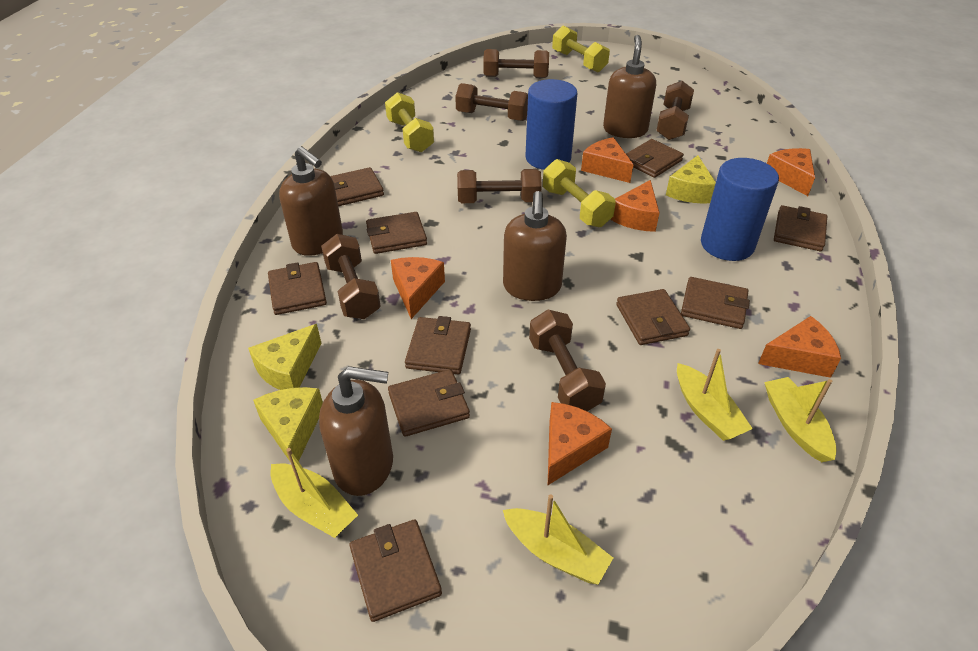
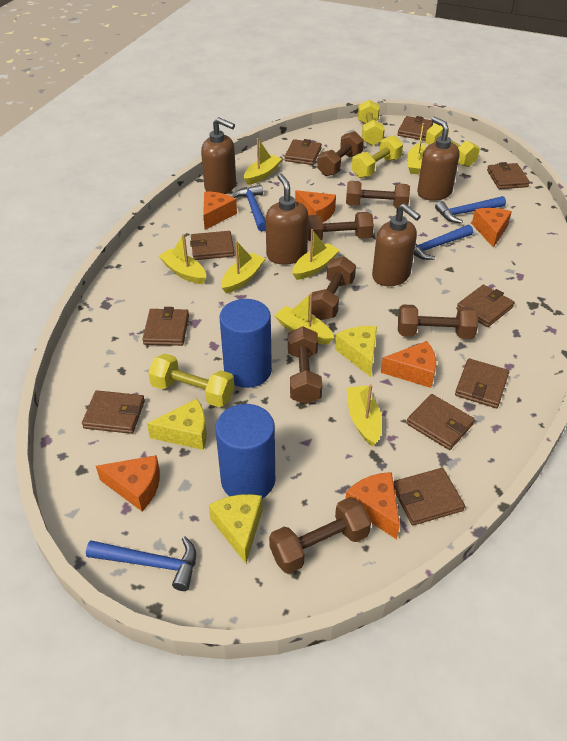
blue hammer: none = 0 -> [86,536,196,591] [232,185,266,232] [414,225,473,260] [435,196,506,223] = 4
brown dumbbell: [321,234,381,319] [455,83,528,121] [457,169,542,203] [483,49,549,78] [529,310,606,411] [656,81,694,140] = 6 -> [269,497,371,574] [288,326,322,404] [308,212,374,241] [309,256,356,320] [317,131,364,176] [346,181,410,208] [398,304,478,339] = 7
yellow boat: [271,448,358,538] [503,494,613,585] [677,349,753,441] [764,377,837,462] = 4 -> [159,234,206,284] [221,241,265,294] [244,138,282,185] [274,293,334,344] [292,229,340,280] [347,384,382,446] [407,123,427,175] = 7
yellow dumbbell: [385,92,434,152] [543,159,616,227] [552,26,610,72] = 3 -> [148,354,235,407] [352,136,403,178] [358,100,385,146] [425,123,480,167] = 4

